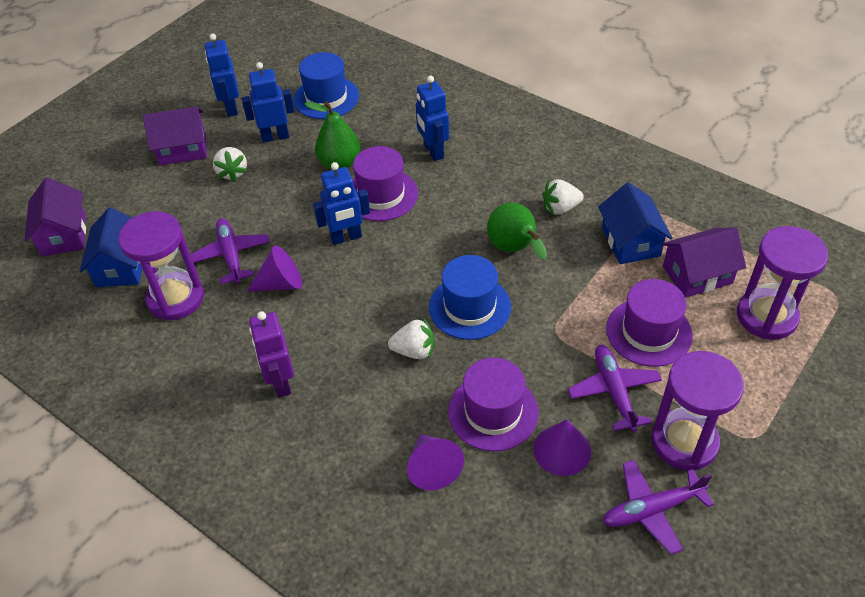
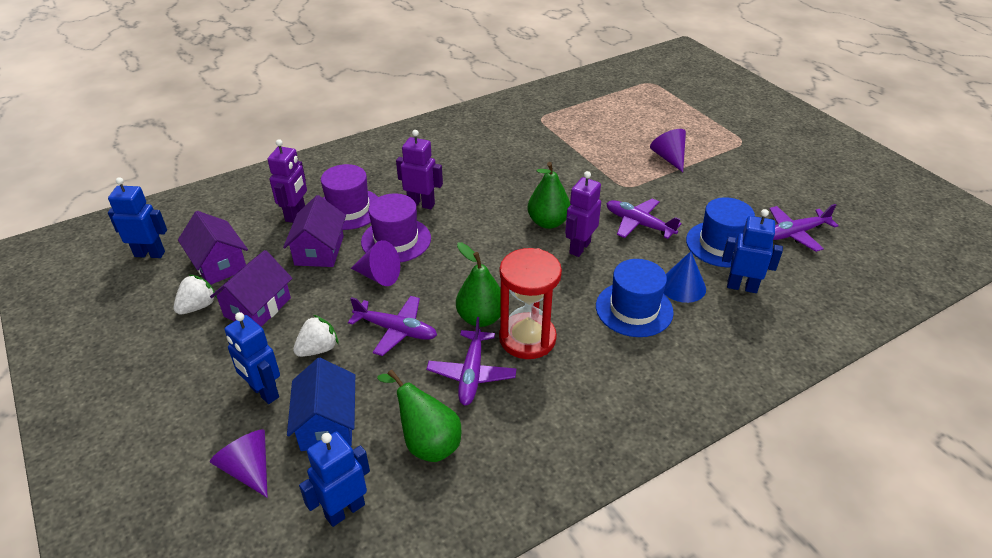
blue cone: none = 0 -> [664,251,706,303] = 1
blue house: [80,207,142,287] [598,182,673,264] = 2 -> [287,358,355,451] = 1
green pear: [305,101,360,170] [487,202,547,259] = 2 -> [377,369,461,462] [456,242,501,327] [528,162,571,229] = 3
purple hat: [353,146,418,221] [448,357,539,451] [606,279,693,367] = 3 -> [321,164,378,230] [361,194,431,262] = 2
purple hourglass: [118,211,204,321] [651,351,744,471] [737,226,828,340] = 3 -> none = 0
purple plane: [190,218,270,284] [568,345,662,432] [603,460,714,555] = 3 -> [348,296,437,356] [427,317,516,405] [606,198,682,239] [769,204,839,252] = 4
purple robot: [249,311,294,398] = 1 -> [268,139,307,223] [396,130,443,209] [565,171,601,257] = 3
red hourglass: none = 0 -> [499,248,562,359] = 1
white strawberry: [213,147,247,182] [388,319,434,359] [542,179,584,215] = 3 -> [173,274,217,315] [293,315,339,357] = 2

